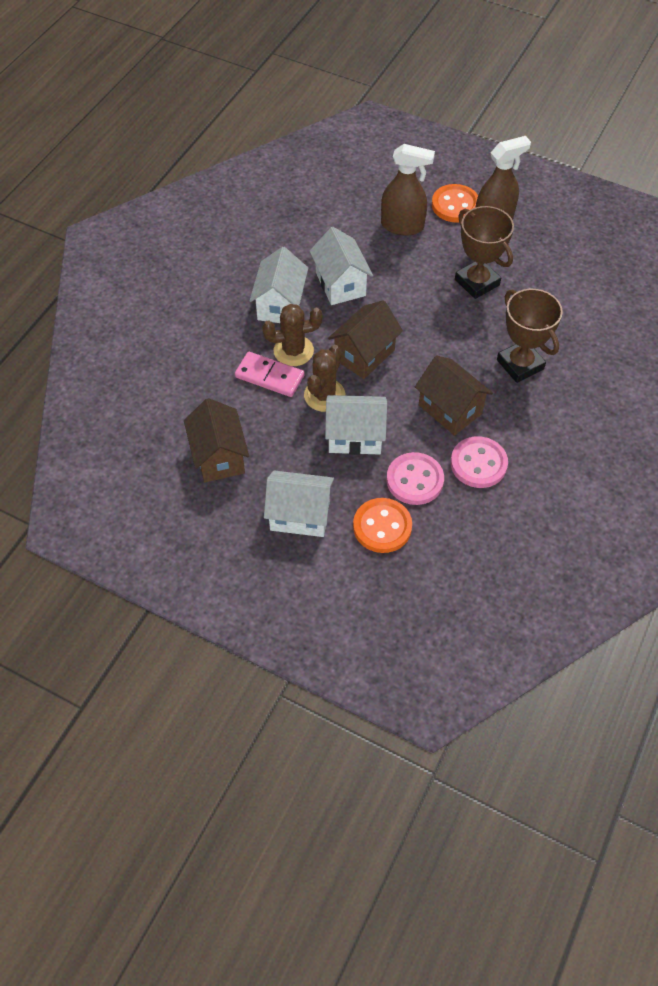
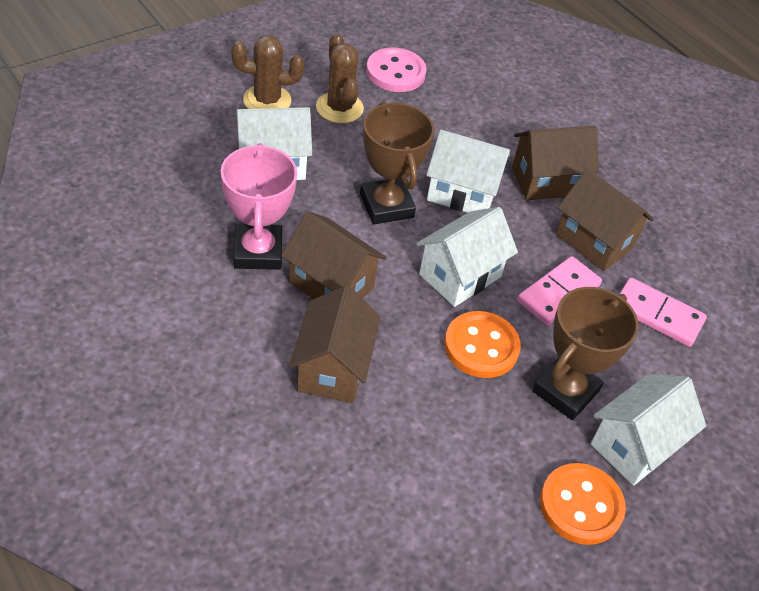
brown house: [184,398,249,482] [328,300,403,379] [415,355,493,436] = 3 -> [281,211,387,299] [289,285,381,403] [512,126,599,200] [556,169,654,271] = 4
brown spray bottle: [381,144,435,235] [475,136,531,220] = 2 -> none = 0
pink button: [387,452,444,505] [451,436,508,488] = 2 -> [366,48,427,92] = 1
pink domino: [235,352,305,397] = 1 -> [517,256,602,326] [619,278,707,347] = 2
pink trophy: none = 0 -> [221,143,297,270] = 1

